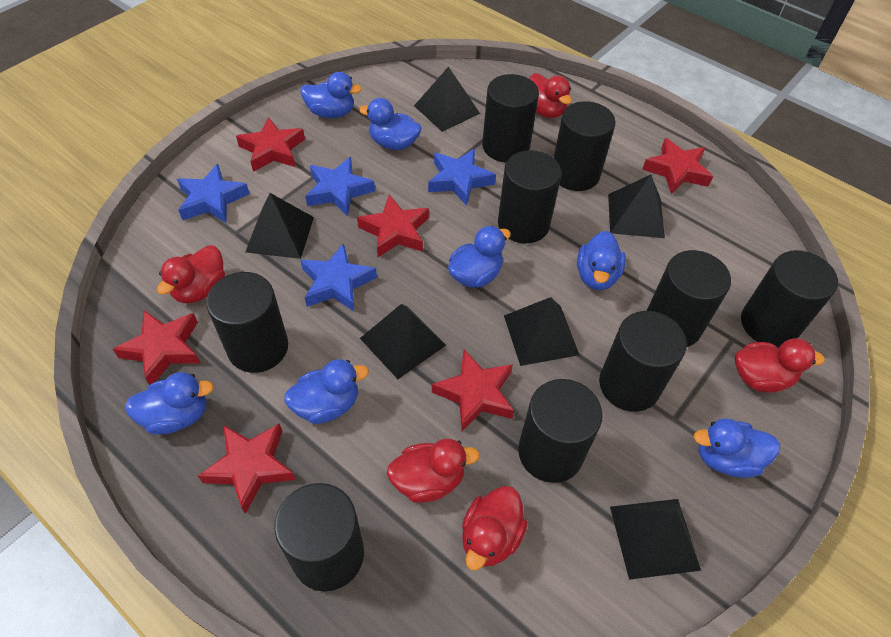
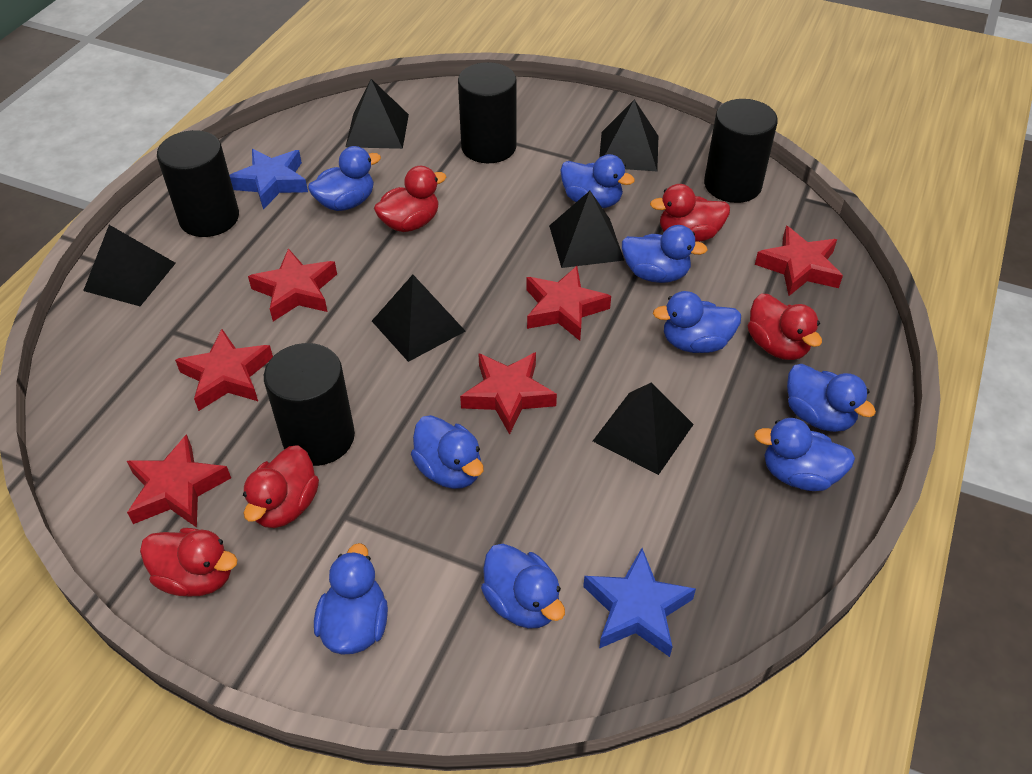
black cylinder: [206,272,288,373] [275,483,364,592] [482,74,539,162] [498,150,561,244] [518,379,602,483] [554,101,616,191] [599,311,687,412] [647,250,731,347] [741,250,838,348] = 9 -> [157,130,239,237] [264,343,355,466] [458,62,517,163] [704,99,778,203] = 4
blue duck: [124,372,214,434] [284,359,369,424] [301,72,362,118] [359,98,422,150] [448,226,511,288] [577,231,626,290] [694,419,780,478] = 7 -> [308,146,381,211] [314,543,388,655] [411,415,484,489] [481,544,565,629] [560,154,635,208] [622,225,708,283] [653,291,741,353] [754,418,855,491] [787,364,876,432] = 9
blue star: [177,164,250,223] [300,243,377,311] [305,157,375,216] [428,148,496,206] = 4 -> [230,149,308,210] [583,548,696,657] = 2

